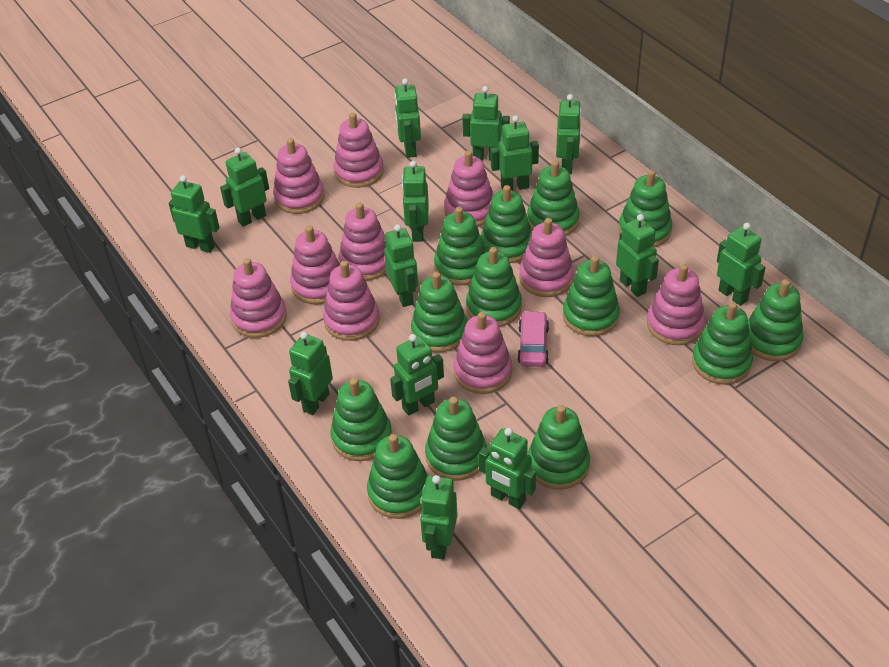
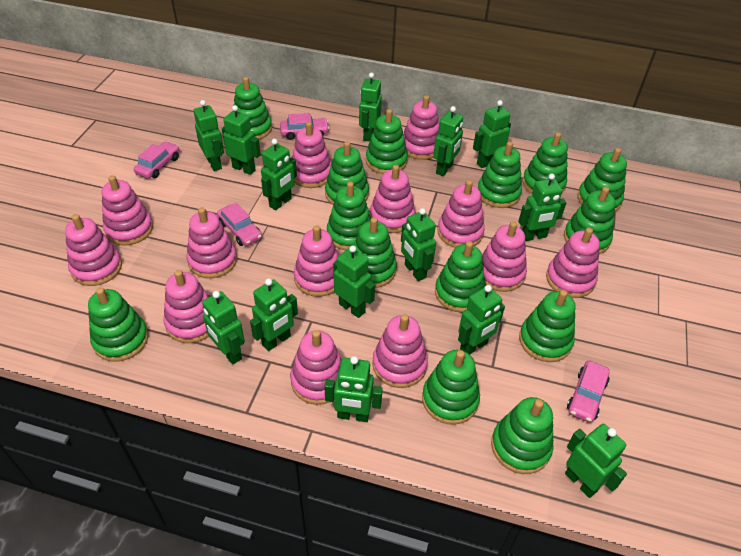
green stacking toy: [330,378,392,461] [367,434,428,519] [411,272,467,352] [425,397,487,481] [434,207,486,285] [466,247,522,327] [481,185,532,263] [527,160,580,236] [528,405,590,490] [563,256,620,336] [618,170,672,247] [692,302,753,385] [748,279,804,361] = 13 -> [88,287,149,362] [233,77,272,140] [325,141,369,205] [327,182,371,250] [354,217,397,288] [366,109,408,174] [422,350,480,425] [435,241,486,312] [478,141,522,208] [491,397,554,474] [519,290,575,362] [522,132,568,194] [564,187,616,254] [577,148,627,212] = 14
pink car: [517,311,549,367] = 1 -> [134,141,180,179] [217,203,262,246] [280,113,330,140] [567,361,610,423] = 4
pink stacking toy: [230,258,287,338] [273,138,325,214] [290,226,340,304] [323,261,380,341] [334,113,384,188] [339,202,387,281] [444,150,494,226] [454,312,512,394] [519,218,574,297] [647,264,705,345] = 10 -> [65,214,122,286] [102,175,153,245] [163,270,209,343] [187,207,237,278] [290,330,342,405] [292,122,331,188] [294,225,338,297] [370,165,416,233] [372,314,428,388] [403,95,439,160] [437,180,485,248] [482,221,527,292] [546,228,600,298] = 13

